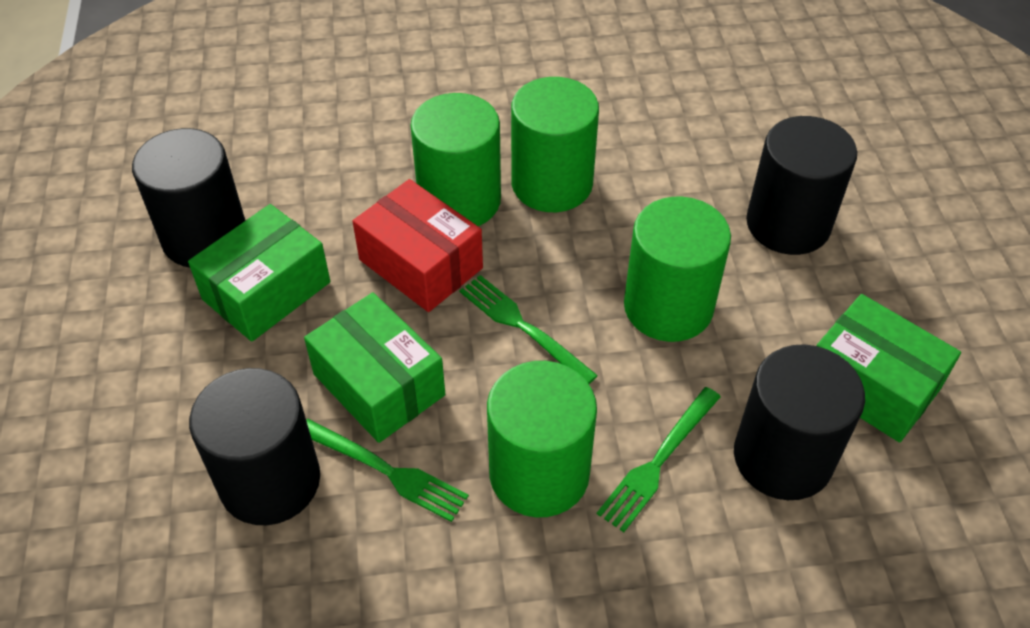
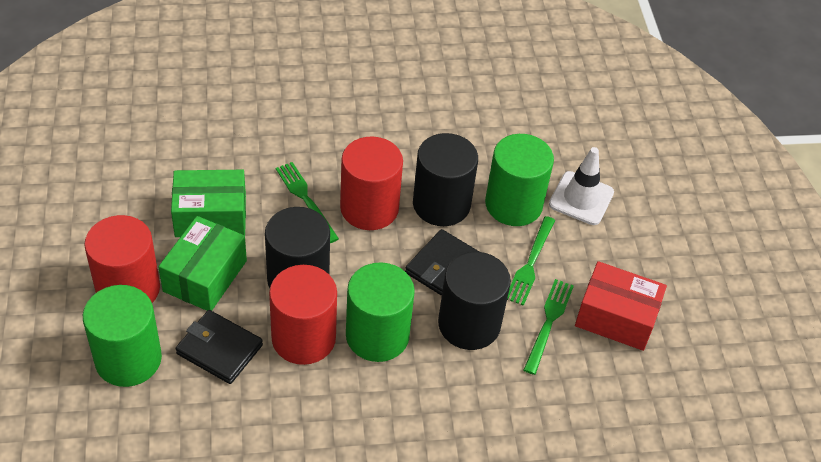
black cylinder: [132,128,246,268] [189,368,320,525] [734,344,865,500] [746,116,857,255] = 4 -> [265,207,330,288] [413,133,478,226] [438,252,511,350] = 3
black wallet: none = 0 -> [176,310,263,384] [405,229,479,296] = 2
green box: [188,204,330,342] [304,292,445,443] [817,294,961,442] = 3 -> [158,216,247,311] [171,170,246,237] = 2
green cylinder: [410,93,501,226] [487,361,597,517] [511,77,599,212] [624,197,731,342] = 4 -> [83,285,162,387] [346,262,415,362] [485,134,554,226] = 3
red cylinder: none = 0 -> [84,215,160,303] [269,265,337,365] [340,137,403,230] = 3
white traffic cone: none = 0 -> [549,147,614,225] = 1

